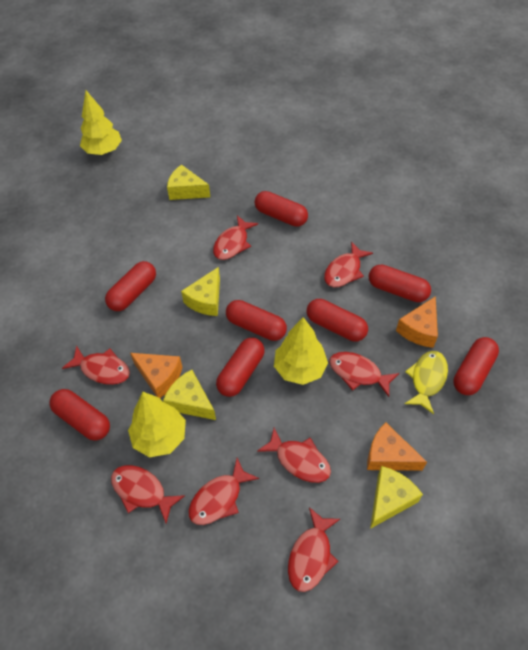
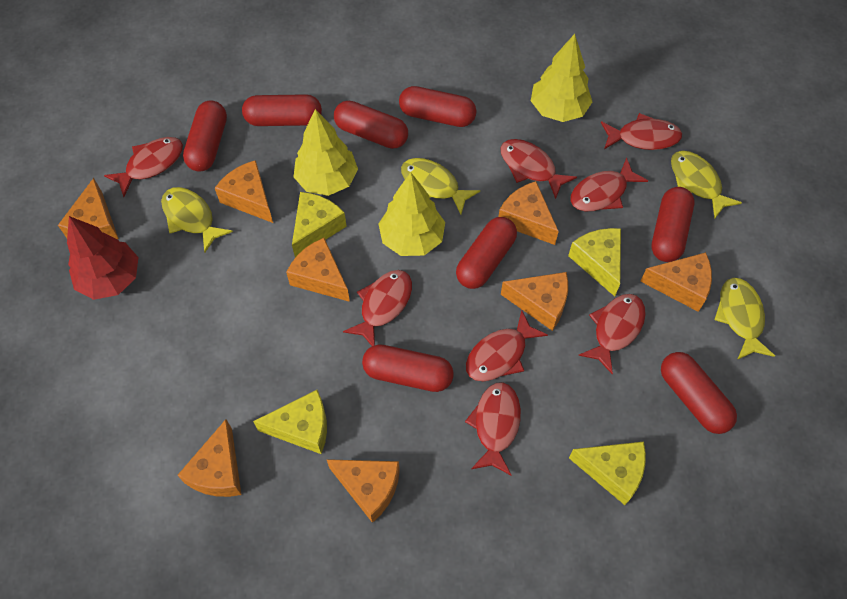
orange cheese: [130,353,182,398] [367,422,427,471] [396,296,438,348] = 3 -> [58,178,119,239] [177,419,241,497] [215,160,273,223] [286,238,350,302] [326,459,400,523] [498,181,559,245] [501,272,568,331] [640,252,712,312] = 8
red tree: none = 0 -> [67,216,139,300] = 1
yellow fish: [405,351,448,414] = 1 -> [161,187,233,252] [401,158,480,215] [671,151,742,218] [714,278,775,360] = 4

